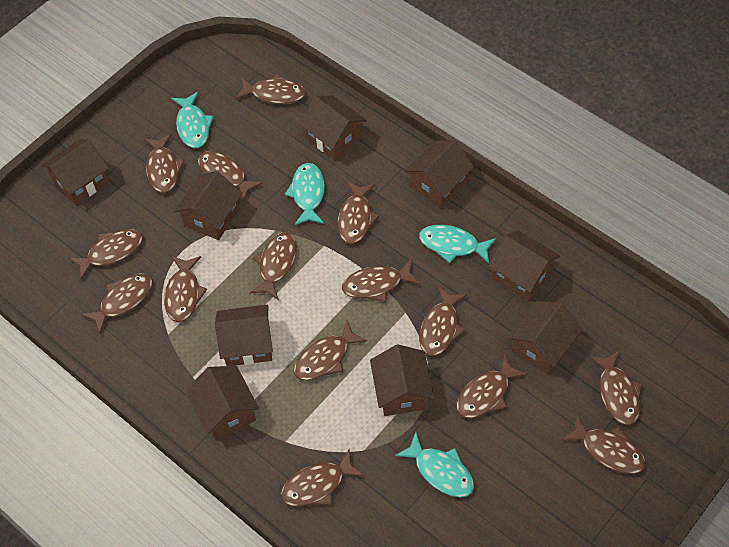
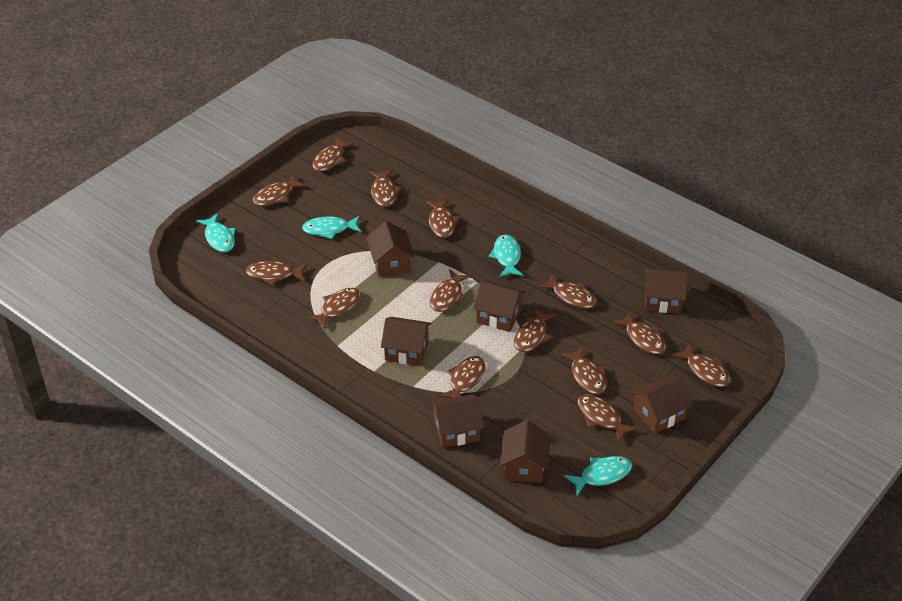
brown fish: [68,229,143,280] [81,274,153,334] [144,134,185,193] [164,256,207,322] [198,151,263,202] [235,74,306,104] [250,233,297,300] [281,449,365,507] [294,321,367,381] [337,182,379,244] [342,259,420,302] [419,287,467,356] [456,354,528,418] [561,415,646,474] [589,351,642,425] = 15 -> [246,261,307,285] [253,175,307,206] [307,288,361,330] [312,137,354,172] [370,170,402,207] [426,199,460,238] [430,269,471,312] [439,356,486,398] [514,307,556,352] [538,273,597,309] [560,347,606,395] [578,394,637,442] [612,312,666,355] [672,343,730,387] = 14
brown house: [42,139,110,205] [174,171,242,240] [186,366,259,440] [215,305,273,366] [299,96,366,161] [370,344,435,416] [405,140,474,208] [488,230,560,301] [508,301,583,375] = 9 -> [366,221,415,277] [381,317,431,366] [430,394,484,448] [473,281,526,332] [500,420,550,483] [631,376,693,434] [645,268,688,314] = 7

